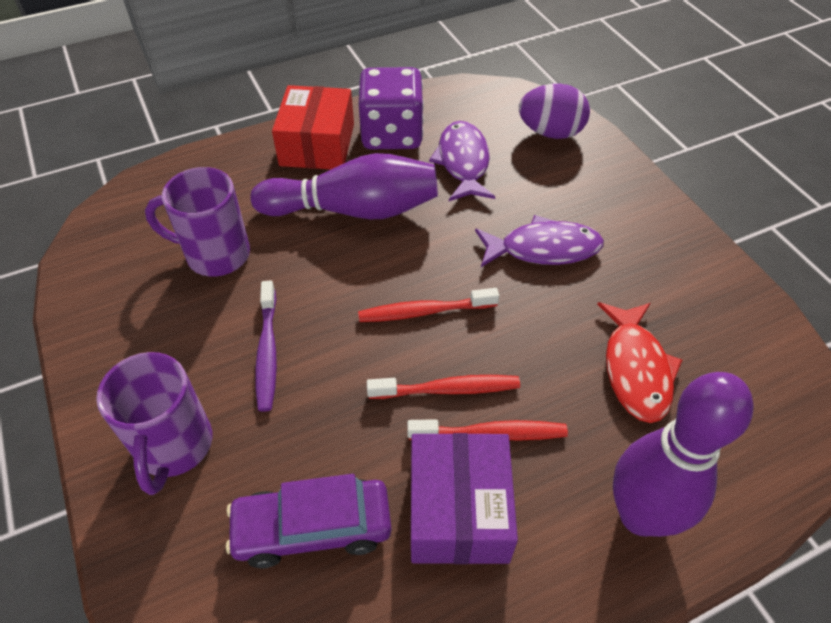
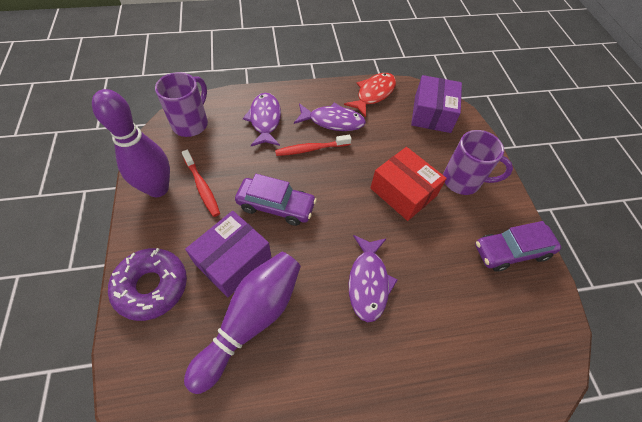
purple box: [411,433,518,564] = 1 -> [185,211,271,297] [411,75,462,133] = 2
purple car: [226,474,392,568] = 1 -> [235,174,317,226] [475,221,561,272] = 2
purple dice: [359,67,424,149] = 1 -> none = 0
purple donut: none = 0 -> [108,248,187,321] = 1
purple egg: [519,84,590,139] = 1 -> none = 0
purple fish: [429,121,495,201] [475,215,604,267] = 2 -> [243,93,281,146] [294,103,366,131] [349,235,398,322] = 3
purple toothbrush: [255,281,277,412] = 1 -> none = 0
red toothbrush: [358,288,499,322] [367,375,520,399] [407,419,568,441] = 3 -> [182,150,220,217] [275,135,352,156] = 2

